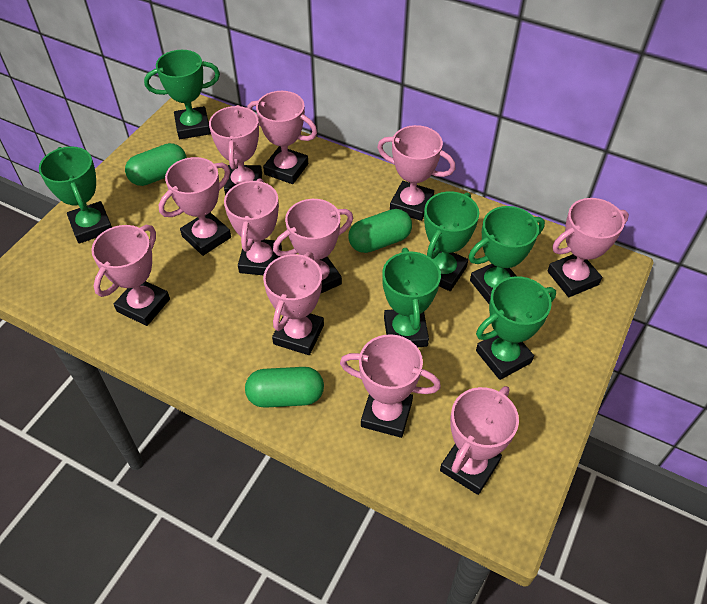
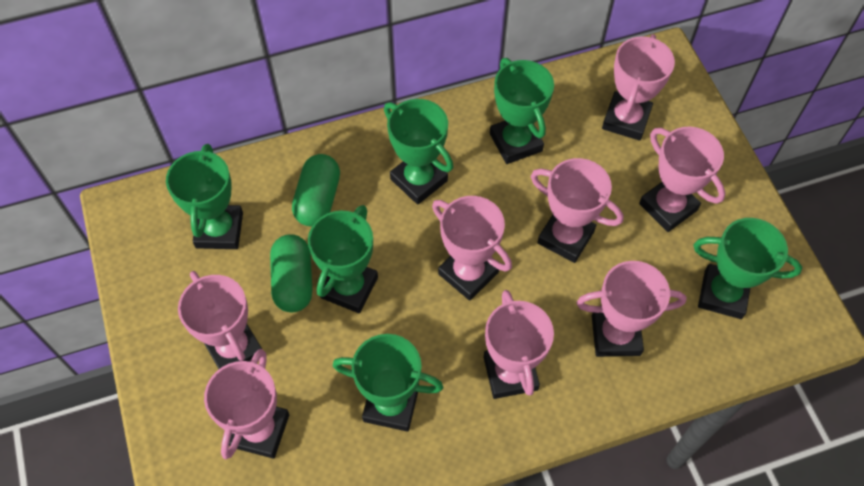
green capsule: [125,143,187,186] [245,367,324,408] [348,209,412,253] = 3 -> [270,234,312,312] [292,154,340,227] = 2
pink trophy: [91,225,170,326] [159,157,231,256] [209,105,262,195] [224,178,282,275] [247,91,317,184] [263,252,324,355] [273,199,353,294] [340,334,441,438] [377,125,456,221] [440,386,519,495] [547,198,629,297] = 11 -> [178,271,262,369] [204,349,289,459] [432,196,512,301] [483,290,554,399] [531,158,624,263] [577,261,687,357] [602,34,675,141] [639,127,725,232] = 8

